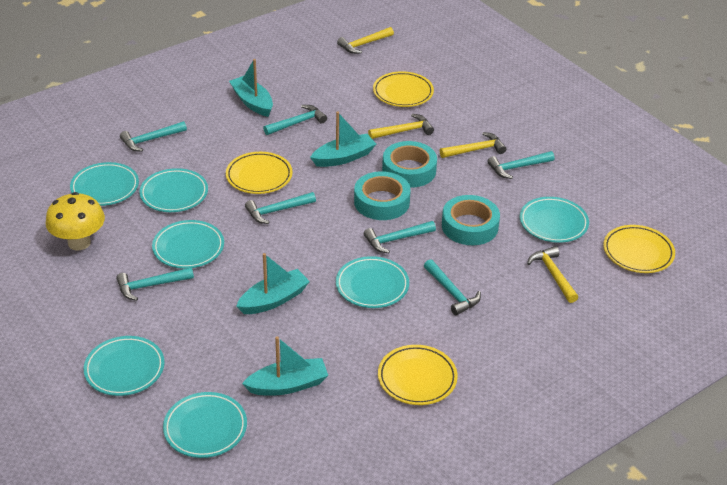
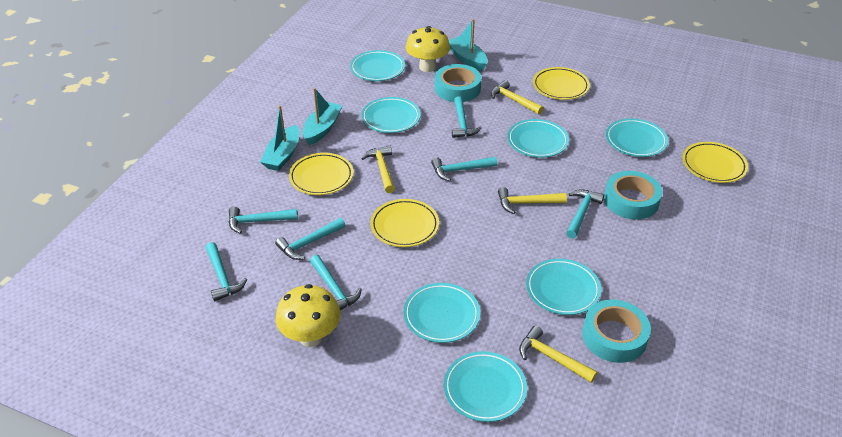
turquoise boat: [229,59,273,117] [236,253,310,314] [242,336,328,396] [310,112,376,167] = 4 -> [260,105,299,171] [303,88,343,145] [449,19,488,71] = 3
yellow mushroom: [45,192,105,251] = 1 -> [276,284,340,347] [406,26,450,72] = 2

